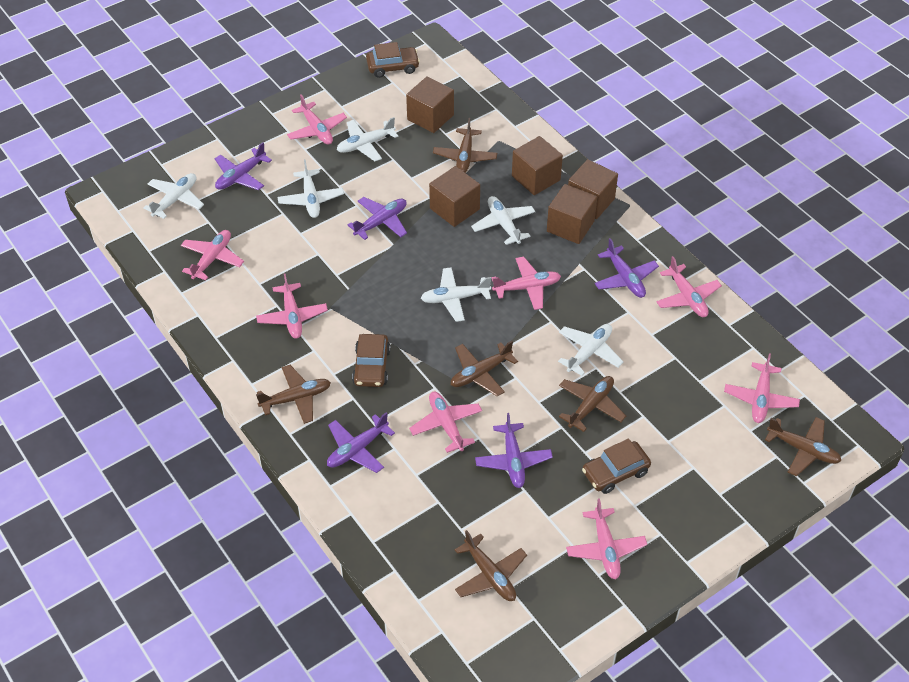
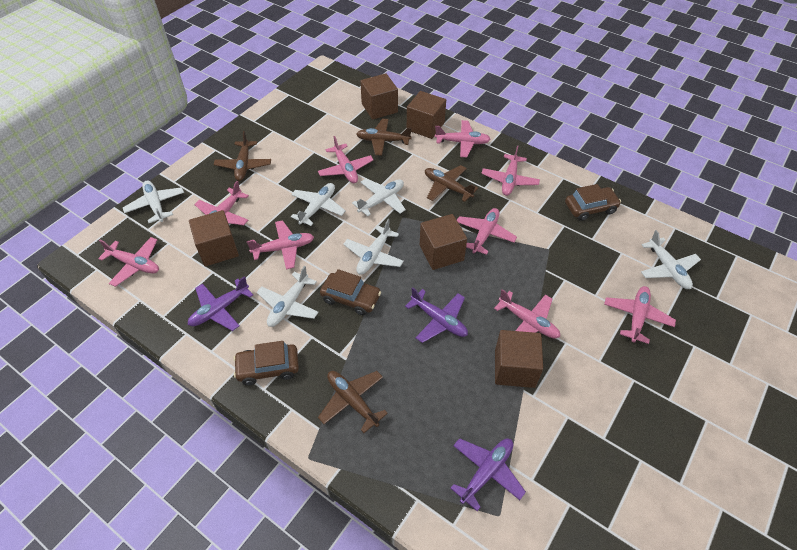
brown plane: [256,365,331,424] [433,118,497,173] [451,341,518,396] [454,530,527,601] [559,376,626,432] [765,417,841,476] = 6 -> [213,131,271,181] [318,371,388,433] [356,119,412,156] [425,165,478,202] = 4
pink plane: [181,230,244,280] [256,273,328,339] [287,94,347,145] [409,392,482,453] [492,257,561,310] [566,498,647,579] [656,256,722,317] [724,353,800,423] = 8 -> [98,237,159,287] [194,181,249,225] [247,220,314,269] [318,136,373,183] [435,120,491,157] [457,208,517,255] [481,145,540,196] [494,289,560,338] [604,286,676,344] = 9
purple plane: [215,143,272,190] [327,412,395,473] [348,197,407,240] [475,413,553,488] [594,238,659,298] = 5 -> [188,276,253,331] [405,287,468,343] [450,438,526,511] = 3

